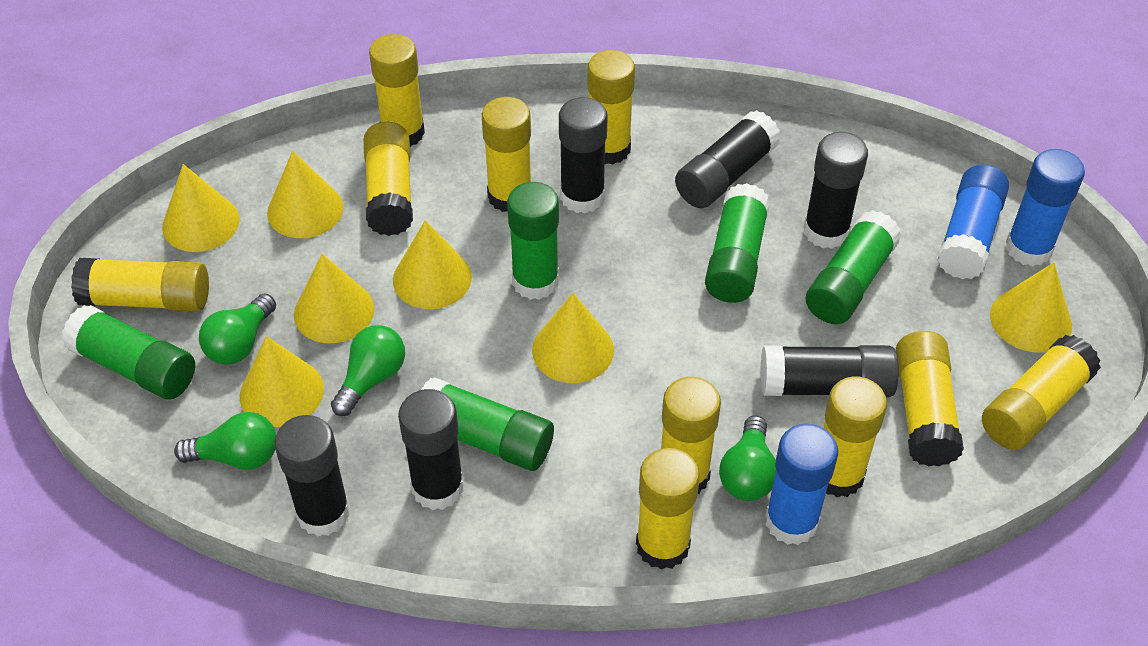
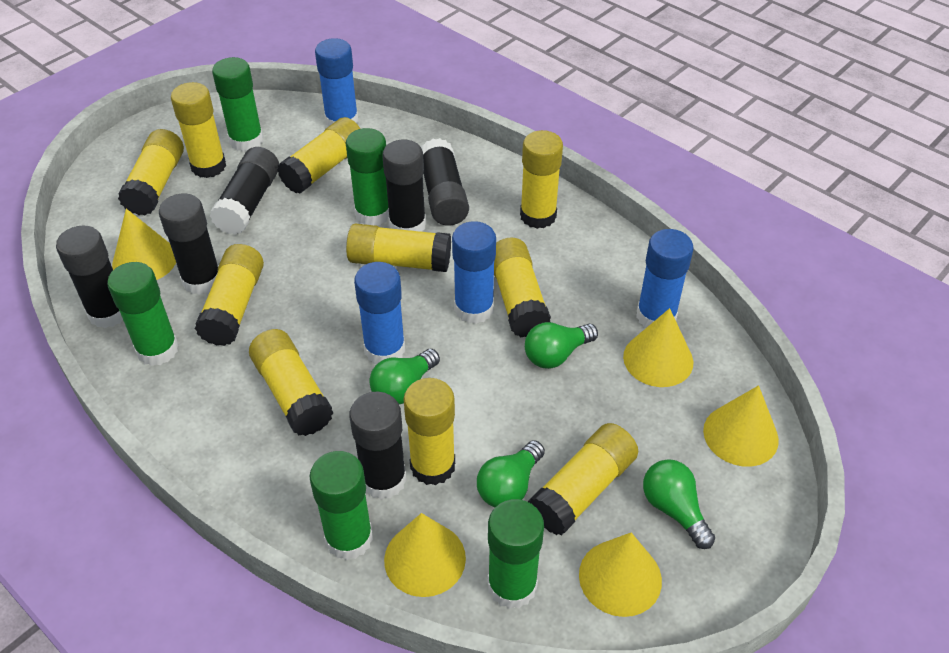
blue glue stick: [765,424,838,545] [937,165,1009,279] [1005,149,1085,267] = 3 -> [315,38,358,127] [354,262,405,364] [452,221,496,324] [636,229,694,328] = 4
yellow cone: [162,164,239,252] [240,336,324,427] [267,151,344,238] [294,254,375,343] [393,220,472,309] [532,293,614,383] [990,263,1072,352] = 7 -> [112,209,176,280] [384,513,466,597] [579,532,662,617] [623,308,693,387] [703,385,779,467] = 5

